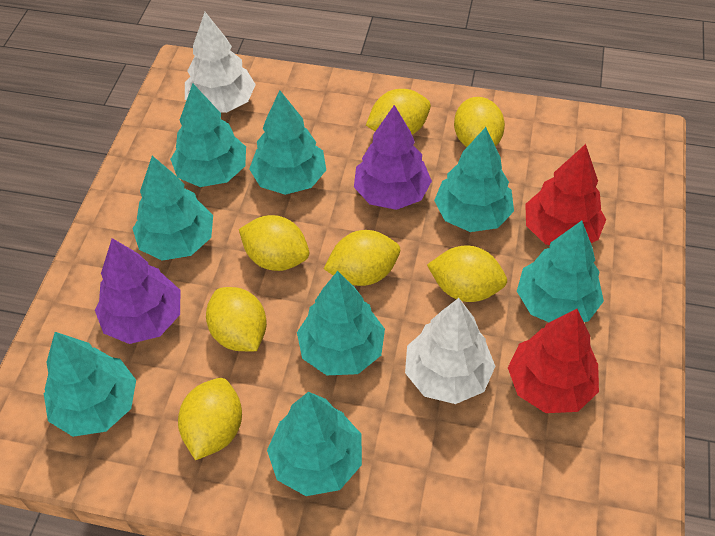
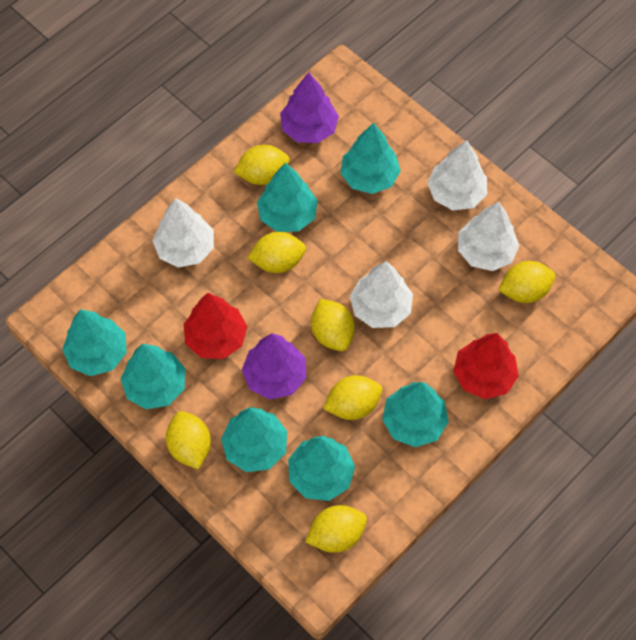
turquoise tree: [44,332,136,437] [132,156,213,261] [170,84,246,187] [249,90,326,195] [267,392,362,496] [297,271,385,375] [434,127,514,232] [517,221,604,322] = 8 -> [62,309,127,376] [121,344,186,409] [221,407,287,472] [257,163,318,232] [288,436,355,501] [340,123,401,194] [382,382,449,447] = 7
white tree: [185,12,256,113] [405,298,495,404] = 2 -> [153,198,214,267] [350,261,413,328] [427,140,487,210] [458,201,520,271] = 4

